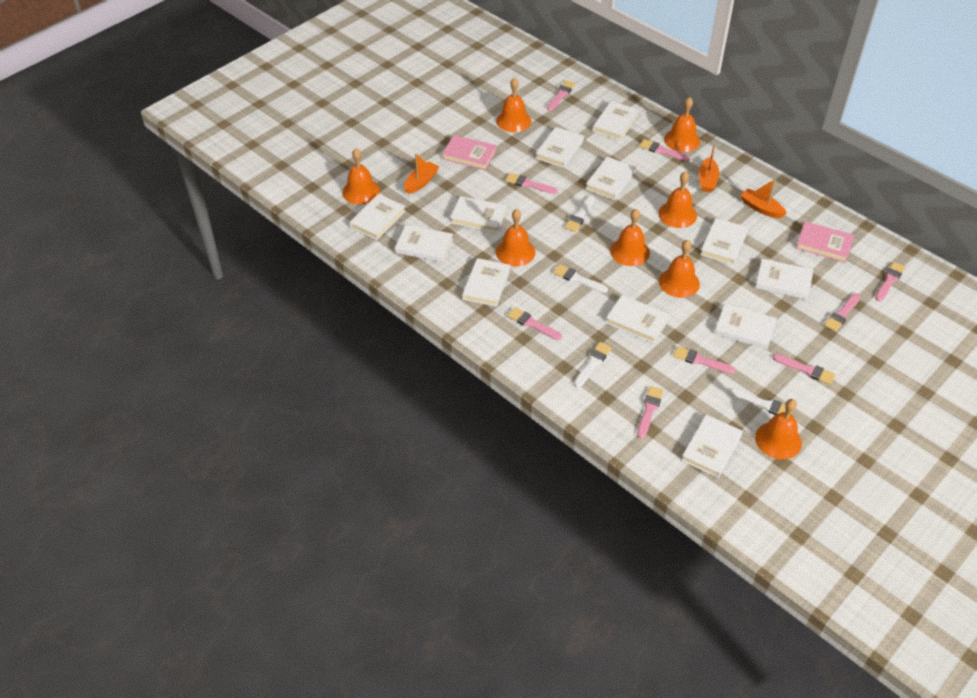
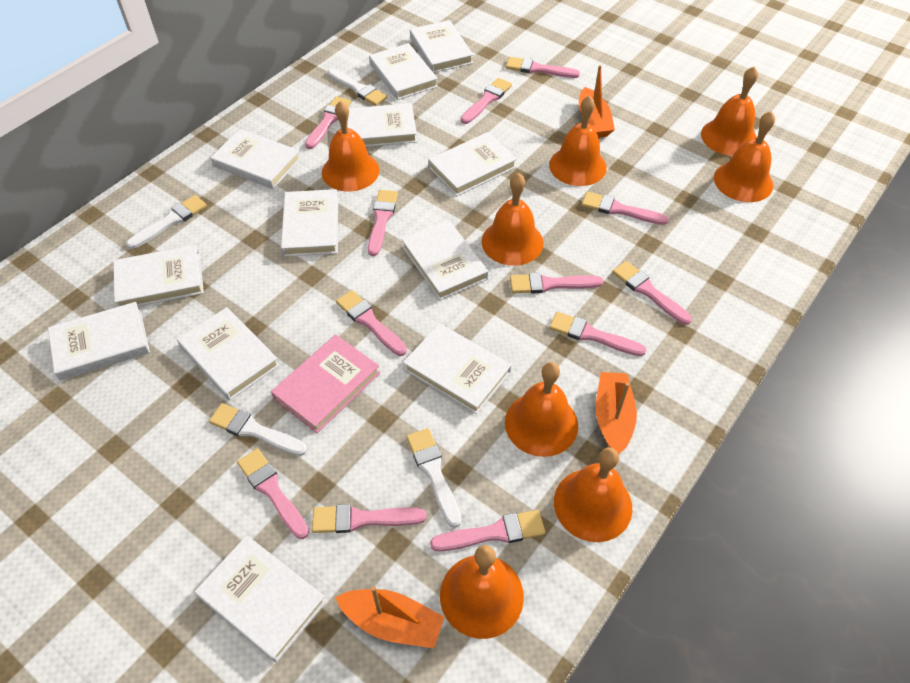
pink book: [442,135,497,170] [796,221,854,263] = 2 -> [271,334,380,433] = 1
pink brush: [505,173,558,194] [507,307,562,340] [547,80,575,111] [637,386,664,439] [639,139,690,161] [673,346,735,374] [773,354,836,385] [824,293,861,332] [875,262,905,301] = 9 -> [237,448,309,539] [305,97,351,149] [312,504,427,533] [336,290,407,356] [368,190,398,256] [430,510,546,551] [461,78,512,124] [506,57,580,78] [510,273,603,293] [549,312,647,356] [582,192,669,225] [612,261,692,325] = 12

